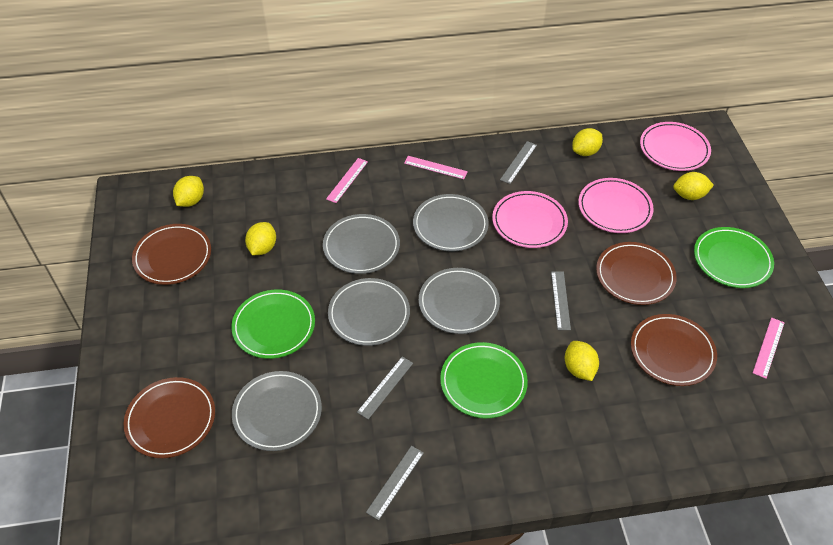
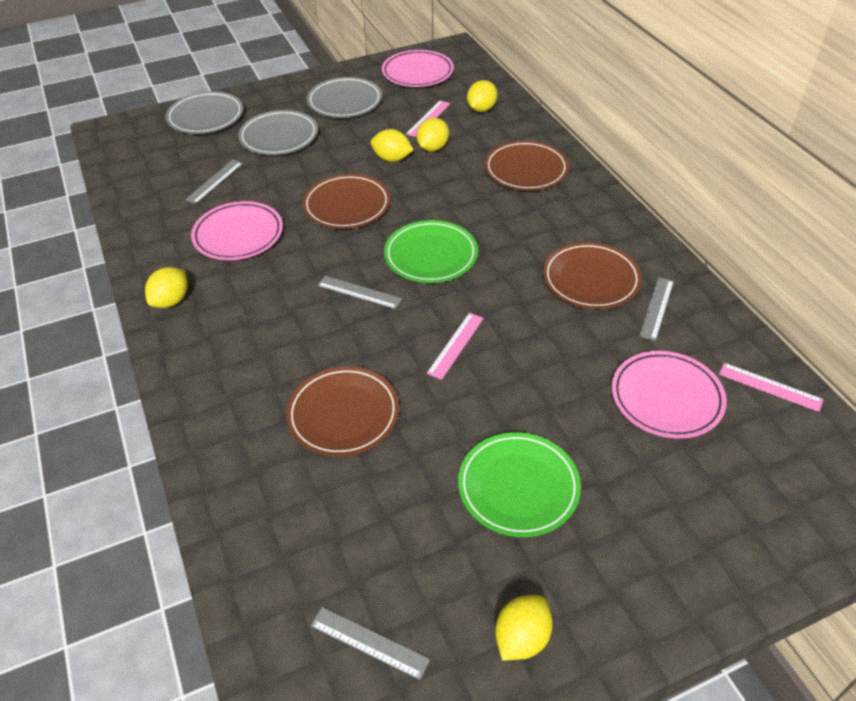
green plate: [231,290,315,359] [440,342,528,418] [694,227,774,288] = 3 -> [384,220,478,283] [458,432,581,537] = 2
grey plate: [232,371,322,451] [323,214,400,274] [328,278,410,346] [413,194,489,251] [419,268,500,334] = 5 -> [166,91,244,134] [238,110,318,155] [307,77,382,118] = 3

